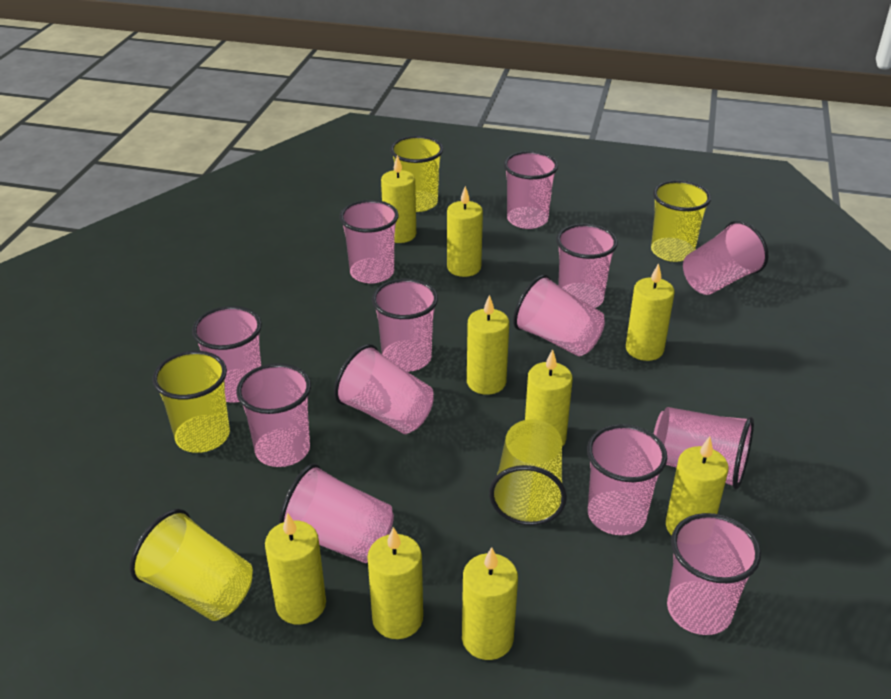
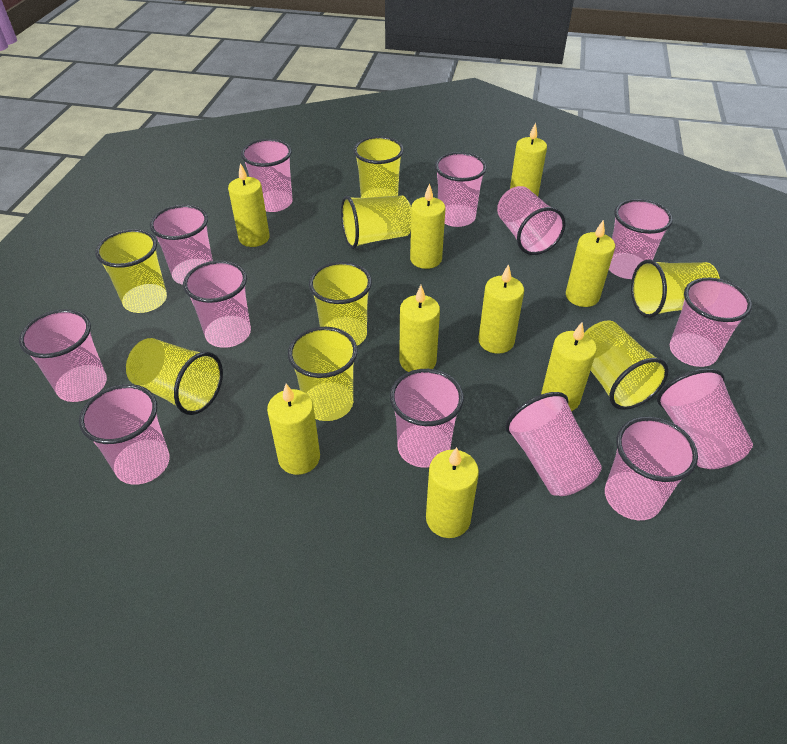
yellow cup: [130,509,253,621] [153,351,230,453] [390,136,443,212] [489,419,567,525] [651,180,711,262] = 5 -> [95,229,167,313] [126,338,223,415] [288,327,358,421] [309,262,372,346] [341,195,411,249] [354,136,404,198] [584,320,669,410] [631,260,720,318] = 8

